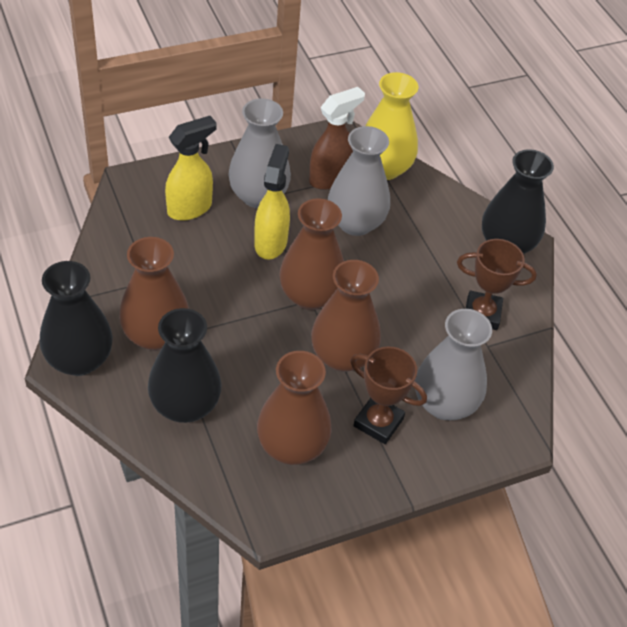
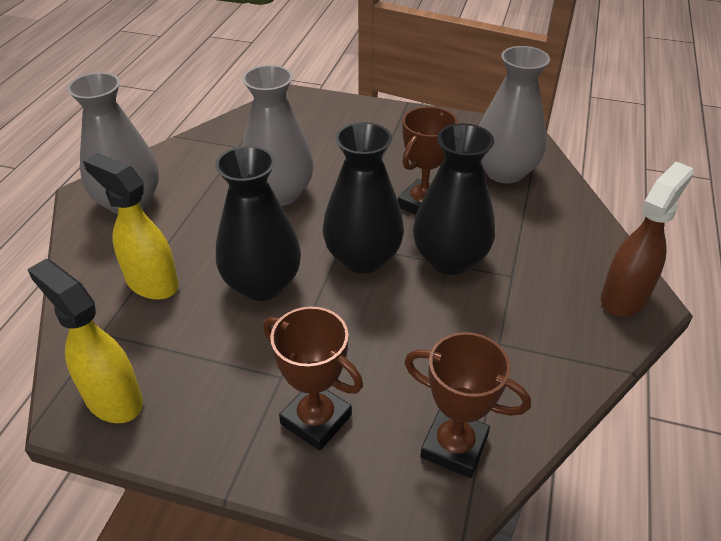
brown trophy: [350,346,427,444] [457,239,537,330] = 2 -> [263,306,363,451] [398,107,458,215] [404,332,531,478] = 3
brown vase: [119,237,189,351] [257,351,332,465] [279,198,344,310] [311,260,381,372] = 4 -> none = 0
yellow vase: [365,72,418,180] = 1 -> none = 0

